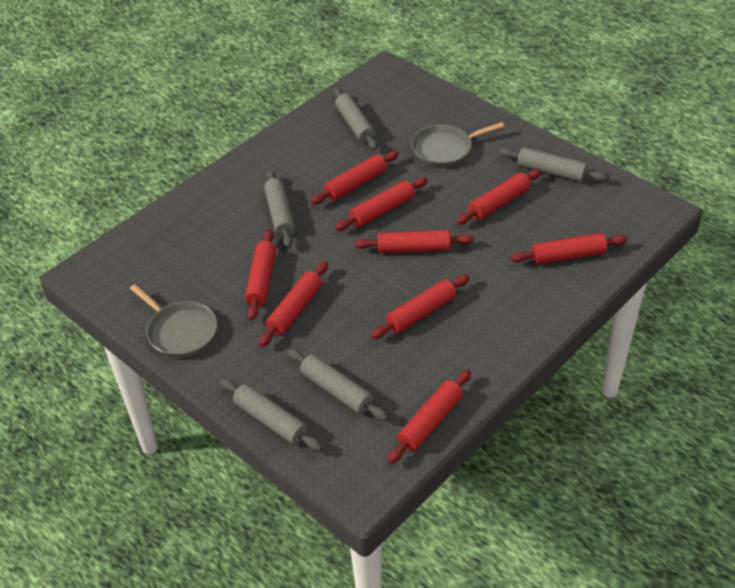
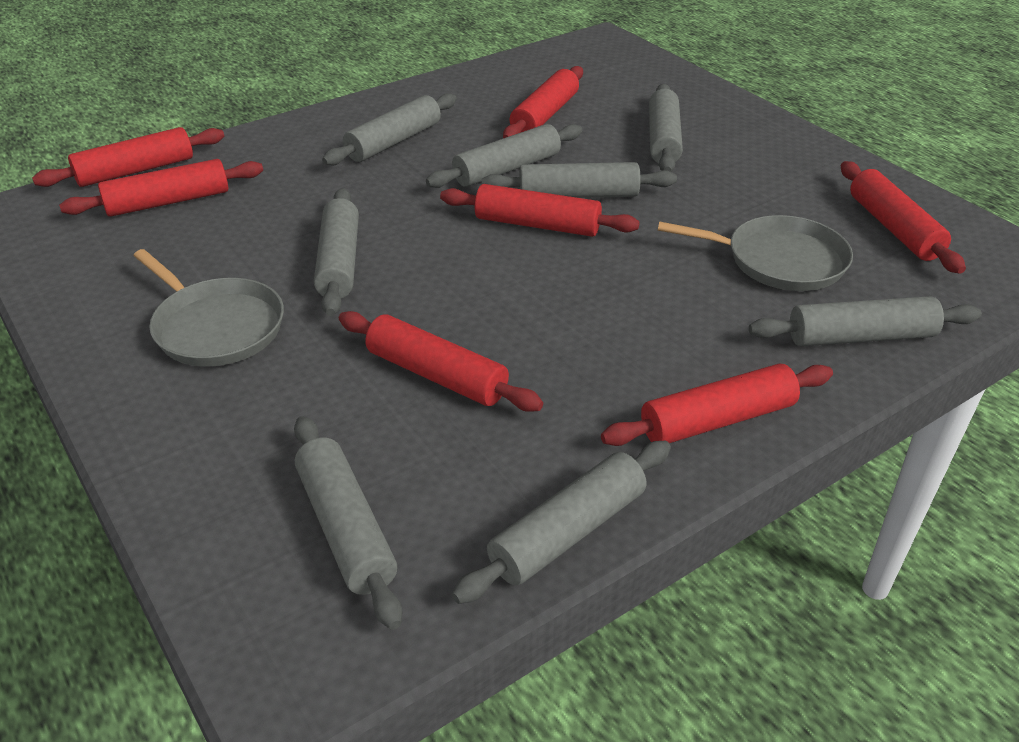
grey rolling pin: [220,378,323,452] [264,170,295,248] [287,348,388,421] [333,88,378,150] [499,147,607,182] = 5 -> [294,416,402,630] [314,188,359,316] [322,93,457,165] [426,124,582,188] [452,441,671,604] [482,162,677,198] [649,84,683,172] [749,296,982,346] = 8
red rolling pin: [245,230,276,320] [259,261,328,347] [310,151,399,204] [335,177,428,231] [354,230,473,253] [371,274,470,339] [388,369,471,464] [456,169,541,224] [510,233,628,265] = 9 -> [32,127,224,187] [59,159,263,217] [339,311,543,412] [440,184,640,237] [503,66,583,138] [601,364,833,446] [841,161,966,274] = 7

